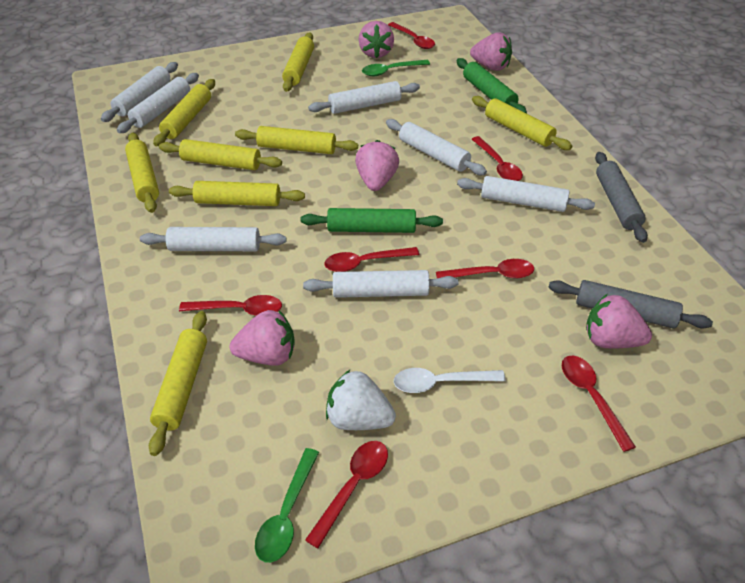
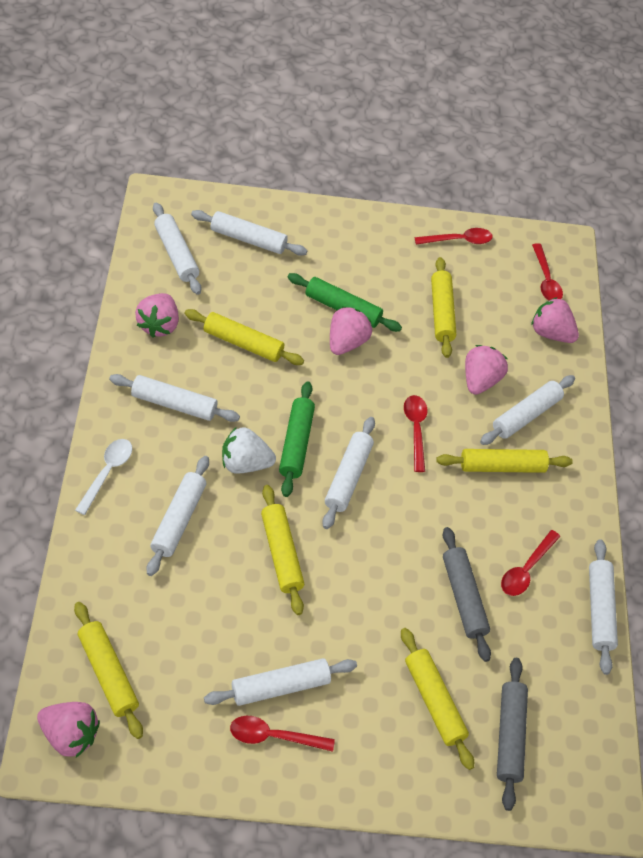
green spoon: [255,448,319,563] [362,60,430,76] = 2 -> none = 0
red spoon: [179,295,282,316] [305,441,388,548] [324,247,419,272] [388,22,435,49] [436,259,534,278] [472,136,523,181] [562,355,636,452] = 7 -> [230,716,335,752] [404,395,428,472] [414,228,493,245] [501,530,560,596] [532,243,563,301] = 5
white rolling pin: [101,62,178,122] [117,73,199,133] [140,227,286,251] [303,270,458,298] [308,81,420,114] [386,119,487,175] [457,176,595,212] = 7 -> [109,374,240,422] [147,456,209,576] [153,202,201,295] [191,210,307,256] [204,658,357,706] [322,417,375,529] [480,375,575,445] [589,539,618,675] = 8
yellow rolling pin: [125,133,159,213] [149,311,207,456] [153,79,215,146] [159,139,282,170] [169,181,305,206] [235,126,358,154] [282,32,314,92] [472,96,572,150] = 8 -> [74,602,143,739] [185,309,304,365] [261,485,304,615] [401,628,474,770] [431,257,456,358] [436,449,573,473] = 6

